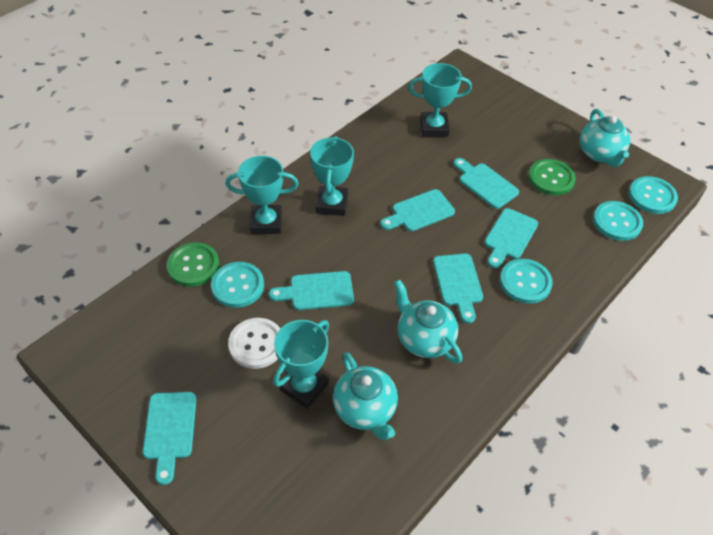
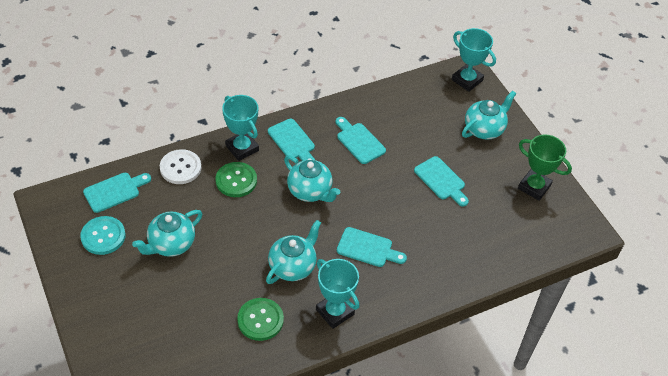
green trophy: none = 0 -> [518,134,572,201] = 1
turquoise button: [211,262,264,308] [500,259,553,304] [593,201,643,241] [629,176,678,214] = 4 -> [80,216,126,255] = 1
turquoise cutting board: [143,392,196,485] [269,271,354,310] [380,189,455,231] [433,254,483,323] [453,158,519,209] [484,208,538,268] = 6 -> [83,173,151,213] [268,119,315,161] [335,117,386,164] [337,227,407,267] [414,156,469,206] = 5
turquoise teapot: [333,352,398,440] [394,279,462,364] [580,109,630,167] = 3 -> [132,210,202,257] [266,220,321,284] [284,155,340,202] [462,91,516,140] = 4
turquoise trophy: [226,156,299,234] [273,320,329,409] [310,136,354,216] [408,63,472,137] = 4 -> [222,95,259,161] [316,259,360,329] [452,28,496,92] = 3

